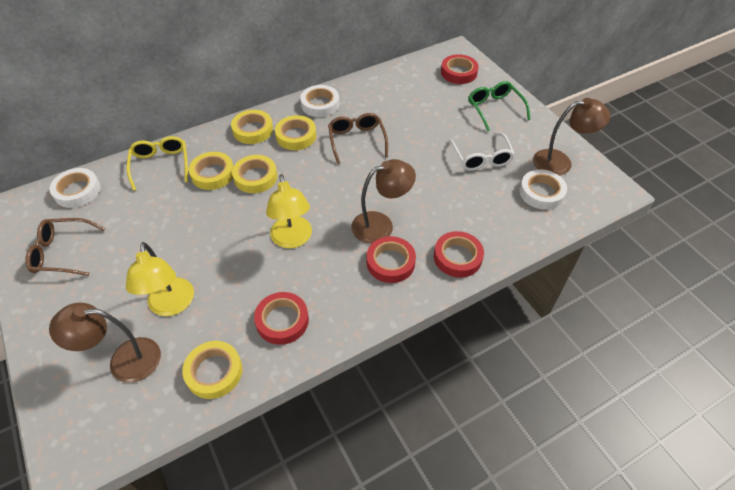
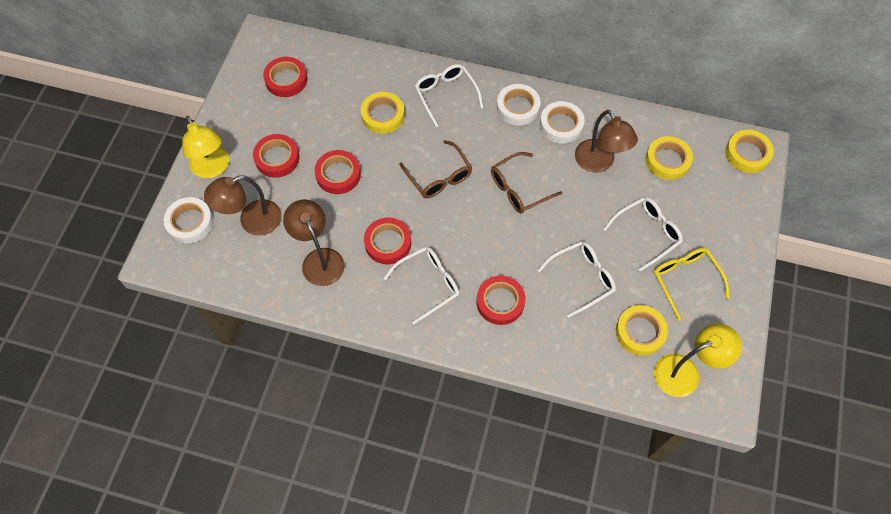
green glasses: [468,81,531,131] = 1 -> none = 0
red tape: [254,292,309,345] [367,236,416,283] [434,231,484,278] [441,54,479,84] = 4 -> [253,134,299,178] [263,57,307,97] [315,150,361,194] [364,218,411,264] [476,276,526,325] = 5
white glasses: [448,133,515,171] = 1 -> [383,246,459,324] [415,64,483,127] [537,241,616,318] [603,197,683,272] = 4
yellow tape: [182,341,242,399] [189,152,234,190] [231,110,273,144] [232,155,277,193] [275,115,316,150] = 5 -> [361,92,405,134] [616,305,668,356] [645,136,693,180] [725,130,774,173] = 4

